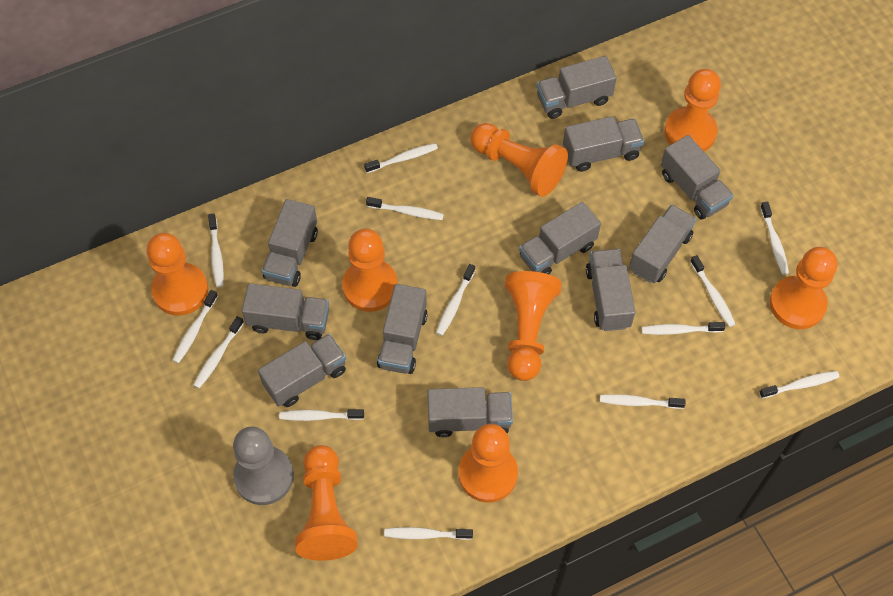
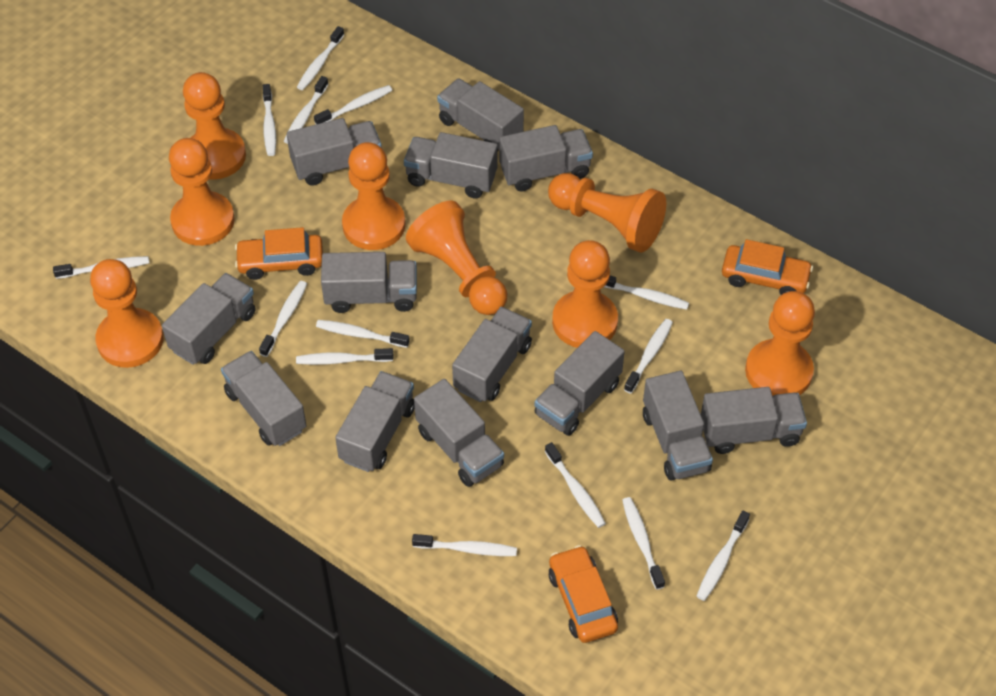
grey pawn: [233,426,294,505] = 1 -> none = 0
grey truck: [242,283,329,340] [258,334,346,407] [262,199,318,287] [377,284,428,374] [427,387,513,437] [519,202,601,274] [537,56,617,119] [563,116,644,172] [586,249,635,331] [629,204,696,283] [661,135,733,219] = 11 -> [162,273,256,365] [221,351,307,446] [287,118,382,186] [321,252,417,313] [335,371,415,472] [404,132,498,199] [414,379,504,487] [437,78,524,150] [452,307,532,402] [499,125,593,192] [535,331,625,436] [643,371,713,481] [701,387,807,454] = 13
orange car: none = 0 -> [235,227,323,280] [549,545,618,643] [722,239,813,295] = 3
white toothbrush: [172,290,218,363] [193,316,244,388] [208,213,224,287] [279,409,364,421] [364,143,438,173] [366,197,444,220] [384,527,473,540] [436,264,475,336] [600,394,686,409] [642,322,725,335] [690,255,736,327] [759,371,840,399] [760,202,789,275] = 13 -> [53,256,149,279] [259,281,307,357] [263,84,276,156] [284,76,329,144] [296,348,393,365] [297,26,344,90] [314,85,392,124] [316,320,410,348] [412,534,517,556] [545,442,606,528] [604,276,689,310] [622,497,665,590] [624,319,673,394] [696,511,750,601] = 14

